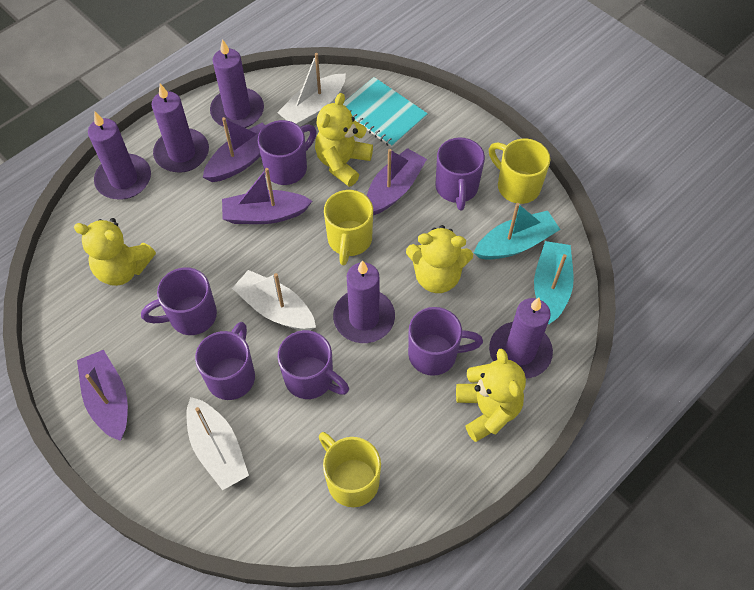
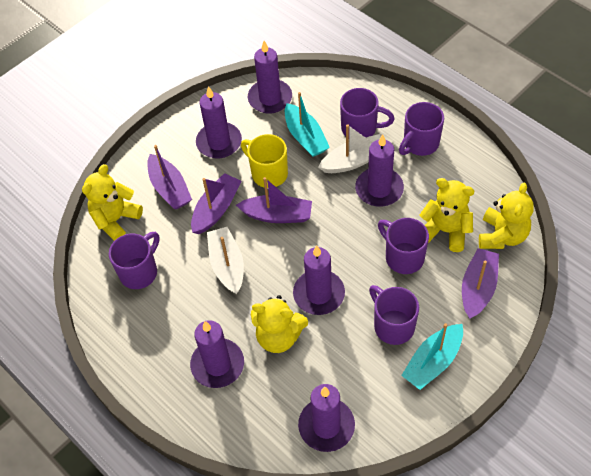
purple candle: [88,111,151,200] [151,84,209,173] [210,39,264,128] [333,260,395,343] [489,298,553,378] = 5 -> [190,320,244,388] [196,86,242,159] [248,41,292,114] [293,245,345,315] [298,384,355,452] [355,134,404,207] = 6
purple mug: [141,267,217,335] [195,322,255,400] [258,120,317,185] [278,330,349,399] [408,307,483,376] [435,137,485,211] = 6 -> [109,232,159,289] [340,88,395,137] [369,285,419,345] [378,218,429,274] [399,102,444,156] = 5
turquoise notebook: [343,77,428,148] = 1 -> none = 0
white boat: [186,397,249,490] [232,270,316,330] [277,53,346,127] = 3 -> [207,227,244,294] [318,124,381,173] = 2
yellow mug: [319,432,381,507] [324,190,373,265] [489,139,550,204] = 3 -> [241,134,288,188] = 1

